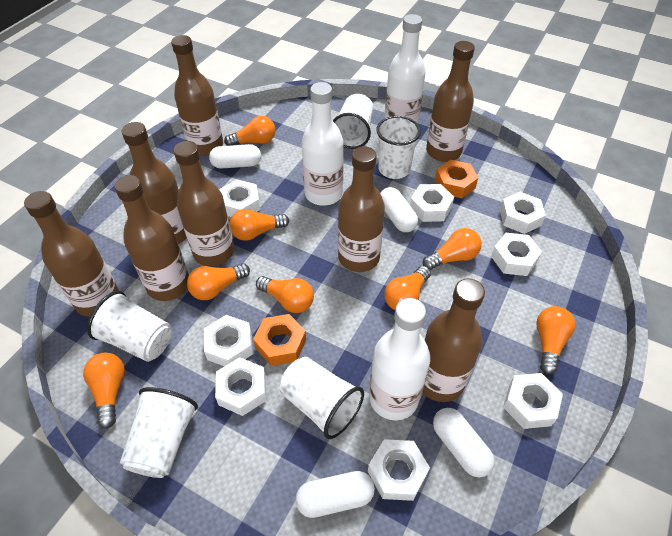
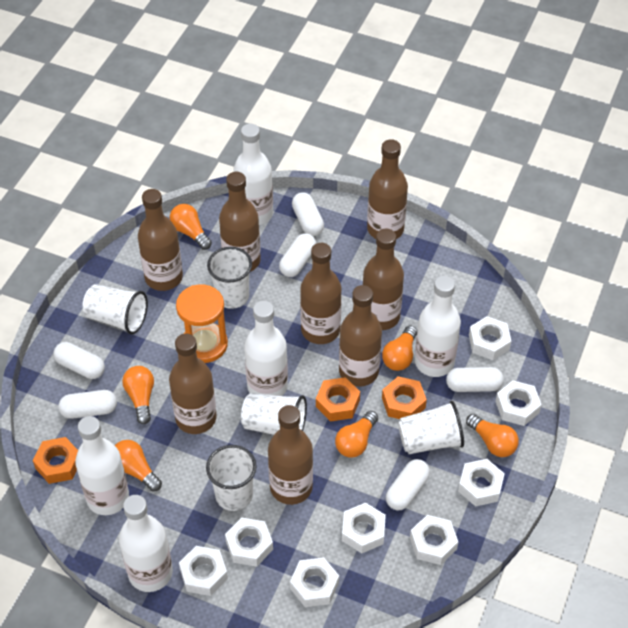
orange hourglass: none = 0 -> [176,285,228,363] = 1
orange light bulb: [83,353,125,429] [187,263,250,300] [224,116,275,146] [230,209,289,241] [256,276,314,313] [384,266,431,310] [423,228,482,270] [536,306,576,374] = 8 -> [115,440,162,492] [122,366,154,424] [170,204,212,250] [335,411,378,458] [382,325,417,371] [466,414,519,457] = 6
orange nut: [253,314,306,366] [435,160,478,198] = 2 -> [33,437,78,484] [316,377,360,422] [382,376,427,419] = 3
white bottle: [302,82,344,206] [369,298,430,420] [384,14,425,124] = 3 -> [75,416,129,515] [119,495,173,592] [233,124,273,225] [244,301,288,396] [415,276,461,377] = 5
white capsule: [209,144,261,169] [296,471,375,518] [380,187,418,232] [433,408,495,478] = 4 -> [53,342,105,379] [59,390,117,419] [279,233,316,277] [292,192,324,236] [386,459,430,510] [446,367,504,392] = 6

